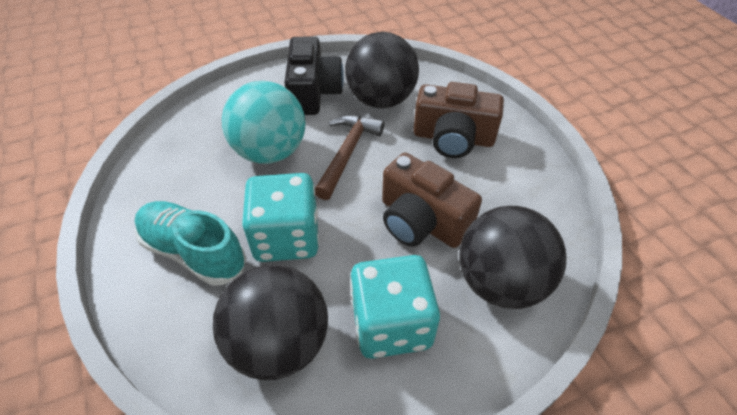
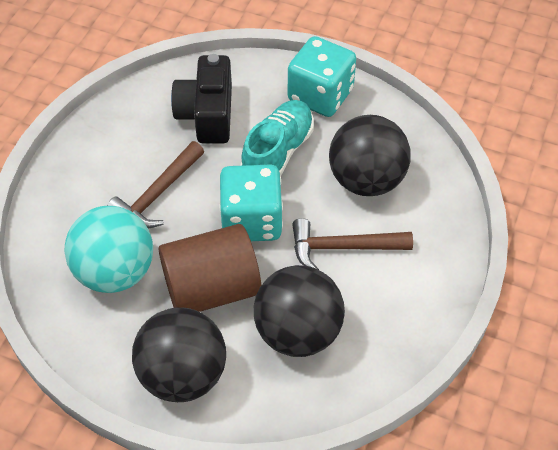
brown camera: [382,153,482,248] [413,82,504,158] = 2 -> none = 0
brown cylinder: none = 0 -> [159,224,261,312] = 1
brown hammer: [315,115,384,200] = 1 -> [107,141,204,228] [292,218,413,270] = 2

